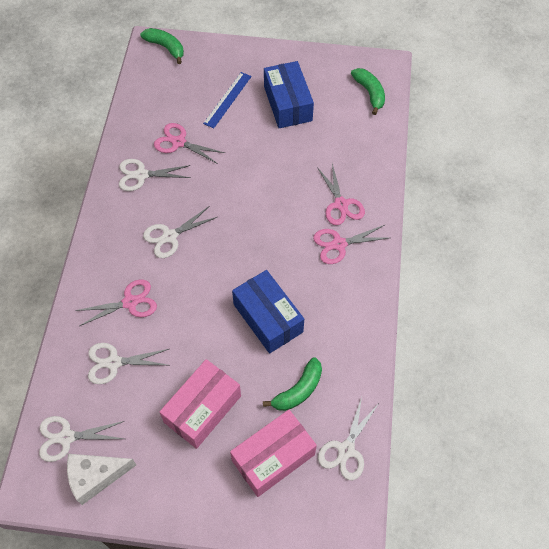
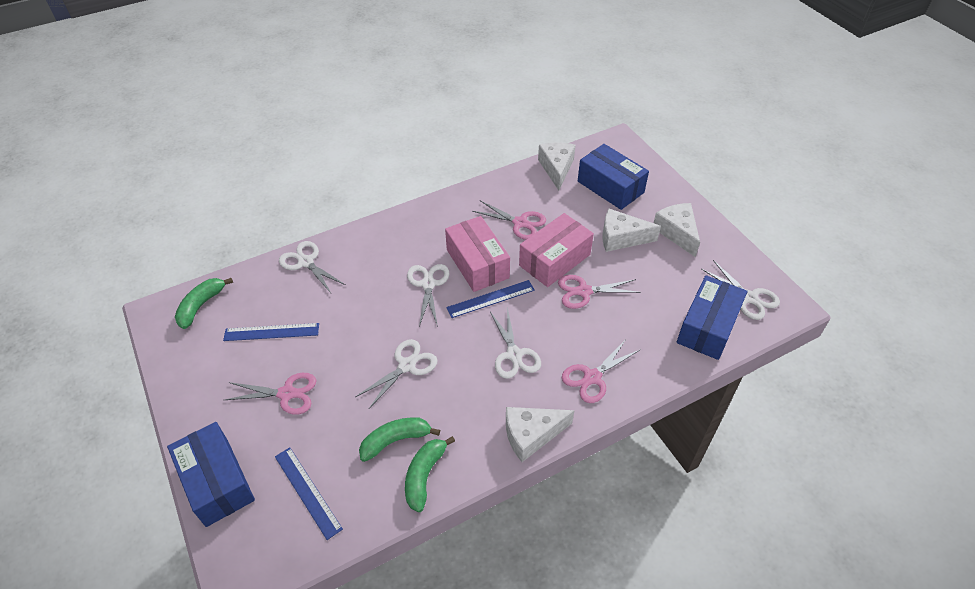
blue box: [232,270,304,354] [264,61,314,128] = 2 -> [167,422,255,527] [578,144,649,210] [677,275,747,360] = 3
blue ruler: [203,72,252,128] = 1 -> [223,323,319,341] [275,447,343,540] [446,280,535,318] = 3
white cheese: [67,454,136,505] = 1 -> [506,407,575,462] [538,143,576,191] [602,209,661,252] [654,203,700,257] = 4

